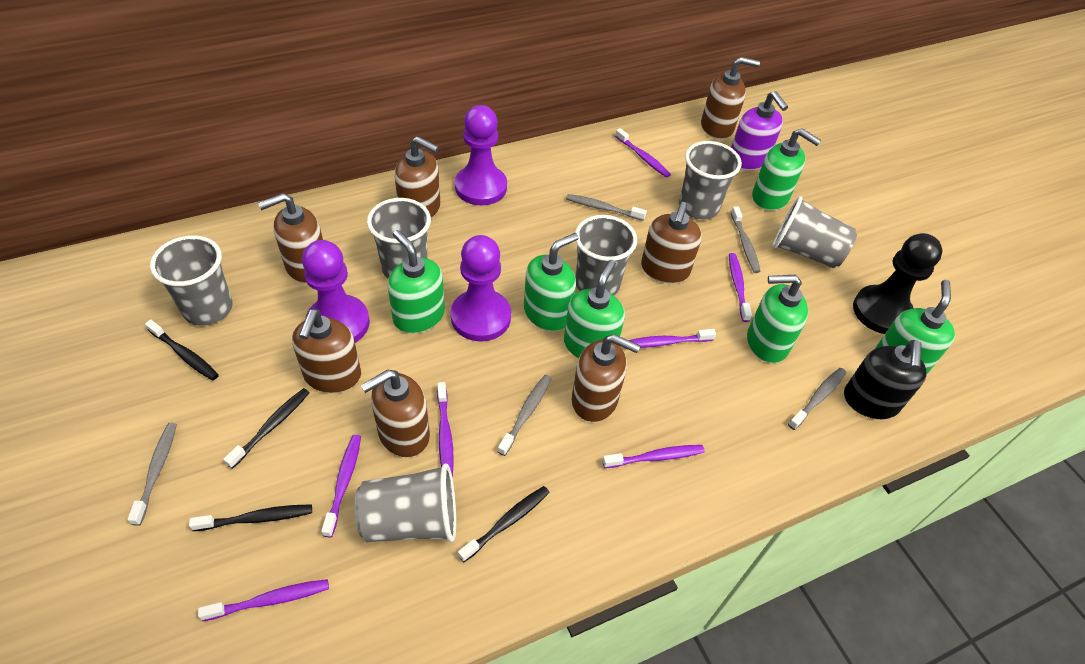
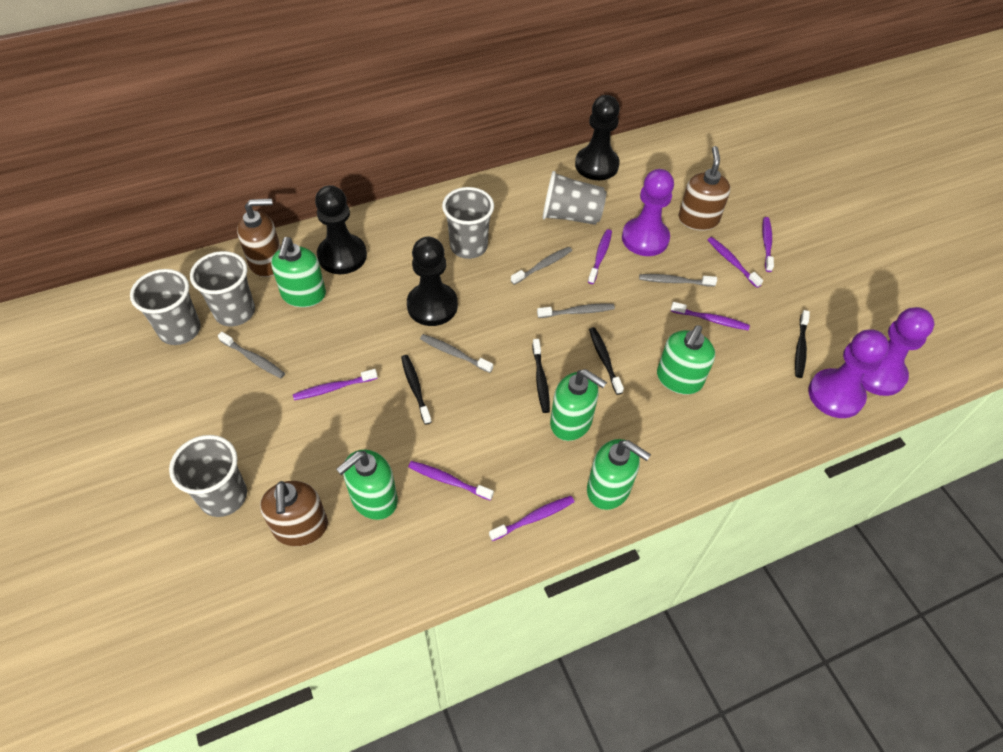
black pawn: [853,233,942,334] = 1 -> [315,185,367,274] [407,237,458,326] [575,95,620,180] = 3
black soap dispenser: [844,340,927,419] = 1 -> none = 0
brown soap dispenser: [258,193,323,283] [292,309,361,393] [360,370,430,457] [395,136,440,218] [572,334,641,422] [641,202,701,284] [701,57,760,139] = 7 -> [237,198,281,277] [260,481,328,546] [678,146,730,231] = 3
green soap dispenser: [387,230,445,333] [524,233,578,331] [564,260,625,359] [747,275,808,363] [752,128,821,210] [875,280,955,374] = 6 -> [271,237,326,307] [336,450,398,520] [550,369,607,441] [587,439,651,510] [657,325,715,395] = 5
grey cup: [150,235,233,326] [355,464,456,542] [367,198,431,278] [575,215,637,295] [679,141,742,219] [772,196,857,268] = 6 -> [130,269,201,345] [169,435,247,517] [190,251,255,326] [442,187,494,259] [543,171,607,225] = 5
purple soap dispenser: [731,91,788,170] = 1 -> none = 0

